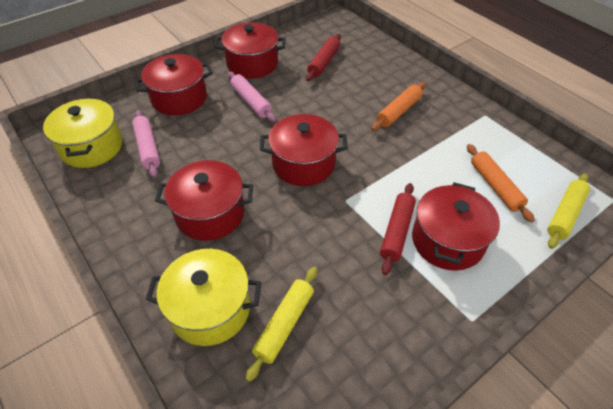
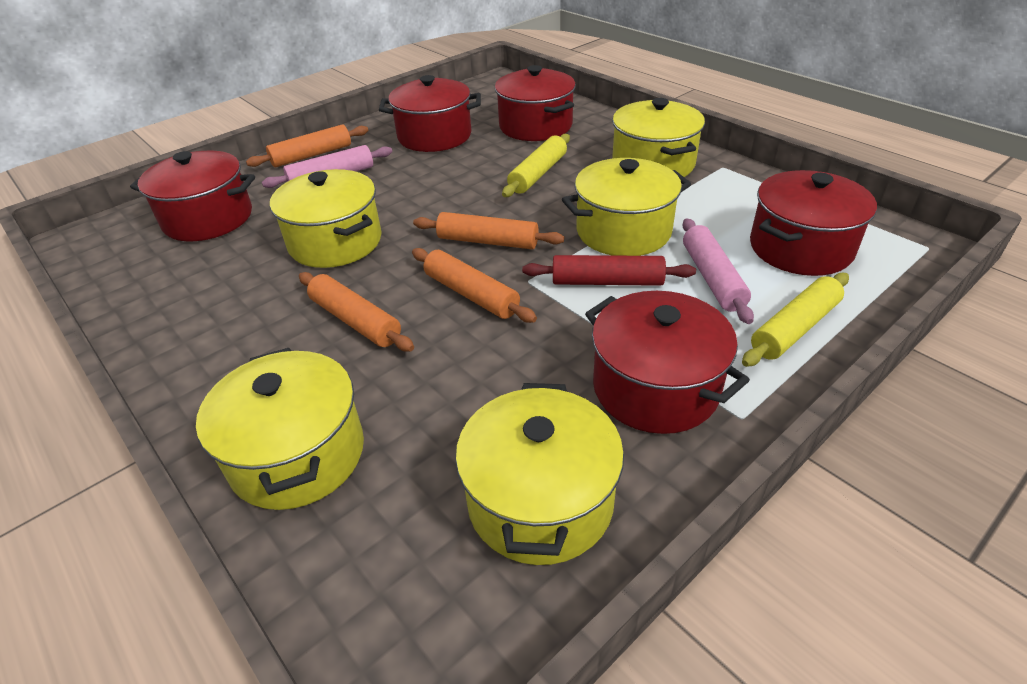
orange rolling pin: [372,82,426,131] [467,144,535,223] = 2 -> [246,124,368,167] [299,272,414,352] [412,248,537,323] [413,212,564,249] = 4
red rolling pin: [306,34,341,81] [380,183,416,275] = 2 -> [522,255,696,286] = 1
yellow pot: [43,98,123,168] [146,249,261,346] = 2 -> [196,348,364,510] [270,169,382,268] [455,383,624,565] [562,158,691,256] [612,98,705,177] = 5

